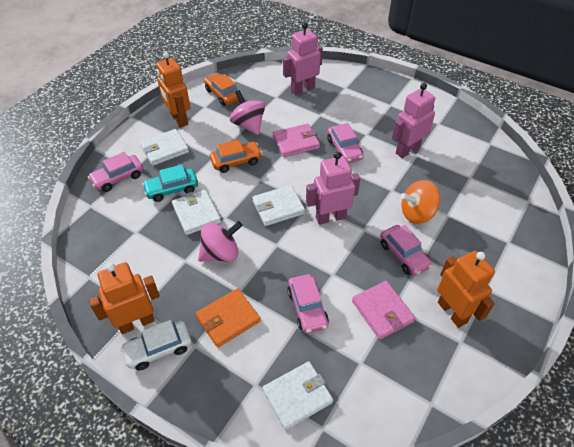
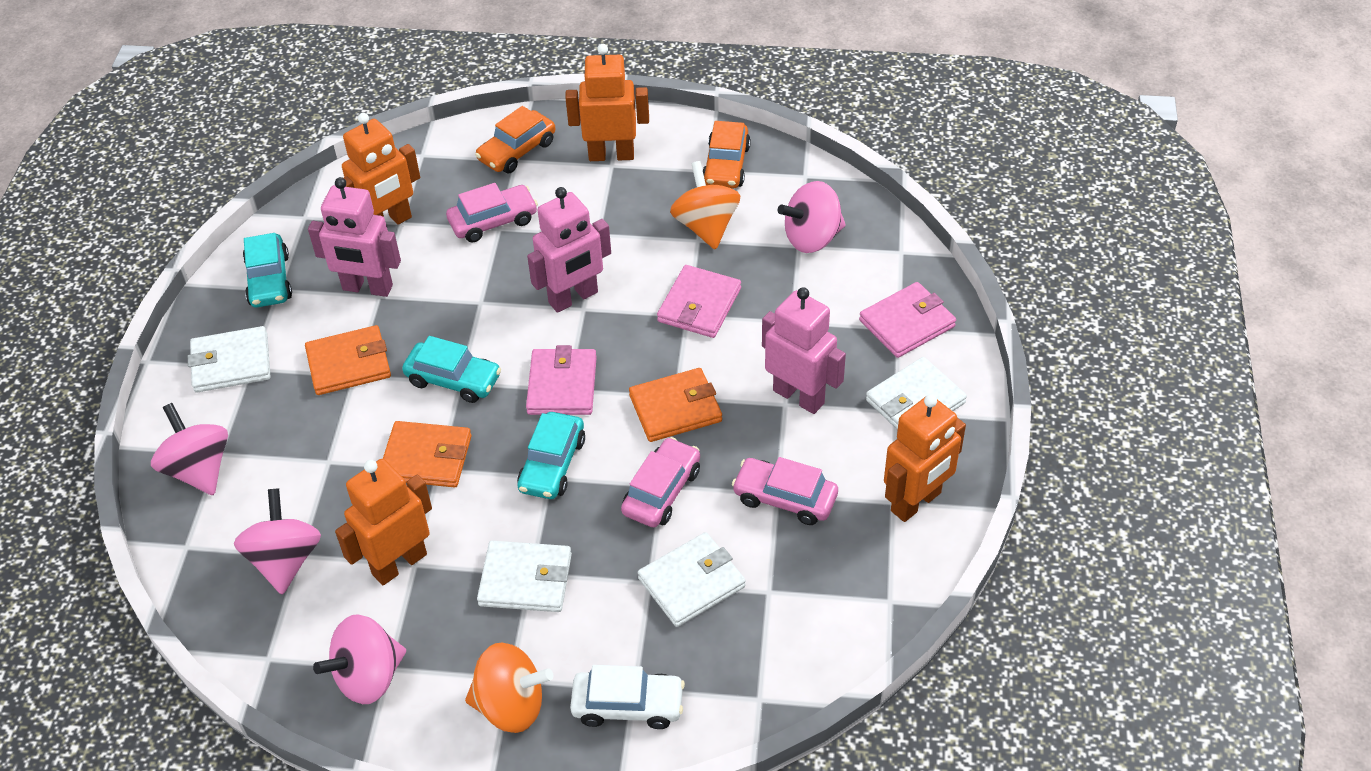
orange robot: [89,262,160,334] [156,52,190,128] [437,251,495,328] = 3 -> [335,459,432,585] [342,113,420,225] [565,44,649,161] [884,394,966,522] = 4
orange spinning top: [400,180,440,224] = 1 -> [465,643,553,733] [670,161,741,250] = 2
orange wallet: [196,288,261,348] = 1 -> [305,325,391,395] [383,421,472,487] [629,368,722,442] = 3
pink car: [88,152,143,192] [287,274,329,333] [327,123,364,163] [380,225,433,276] = 4 -> [446,183,538,243] [621,437,700,527] [732,457,838,525] = 3
pink spinning top: [198,221,242,262] [230,90,265,135] = 2 -> [151,403,228,495] [234,488,321,595] [313,614,406,704] [778,181,846,253] = 4
pink wallet: [273,124,320,157] [352,281,415,340] = 2 -> [526,345,597,415] [657,265,741,338] [859,282,956,358] = 3
turquoise car: [142,164,198,202] = 1 -> [243,233,292,307] [402,336,501,403] [517,412,585,499] = 3

